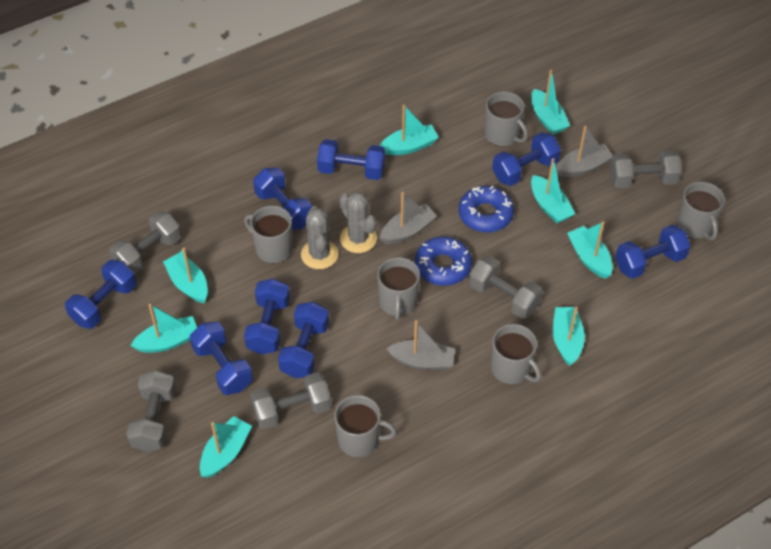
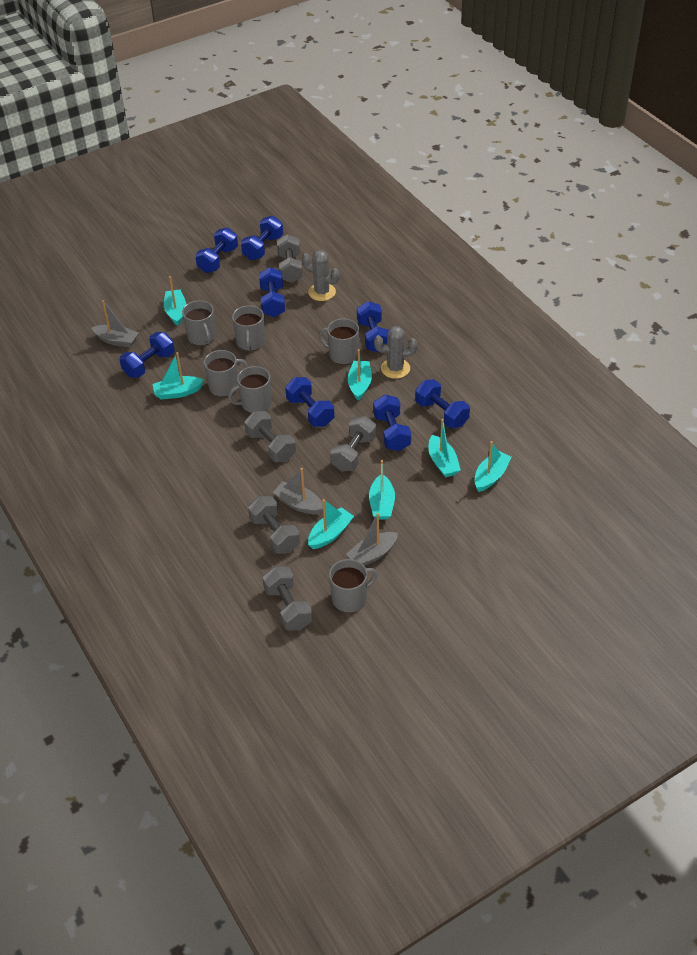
blue donut: [415,237,472,286] [459,186,514,232] = 2 -> none = 0
turquoise boat: [130,304,197,353] [163,248,208,303] [200,416,252,478] [380,105,439,155] [531,70,570,135] [531,158,575,224] [553,307,585,366] [567,221,613,279] = 8 -> [152,352,204,399] [164,276,186,326] [308,499,354,549] [348,349,372,401] [369,460,395,520] [429,419,461,478] [475,441,512,492] = 7

